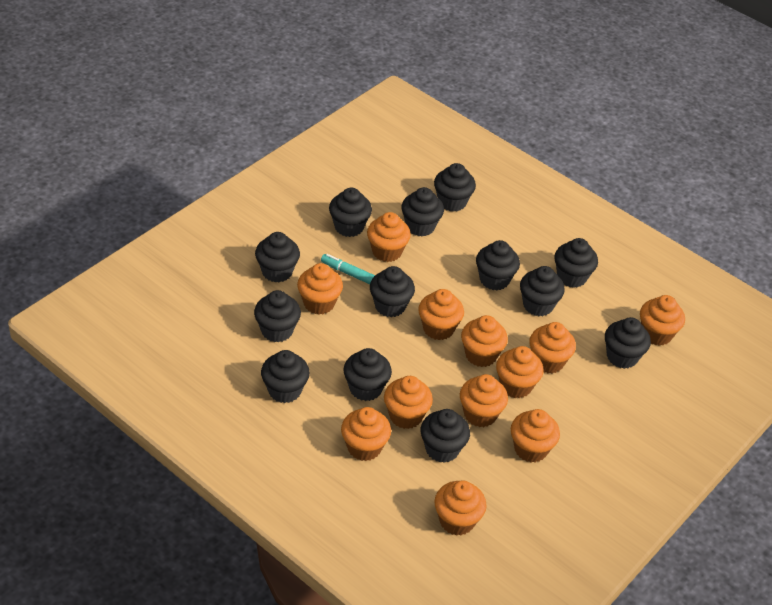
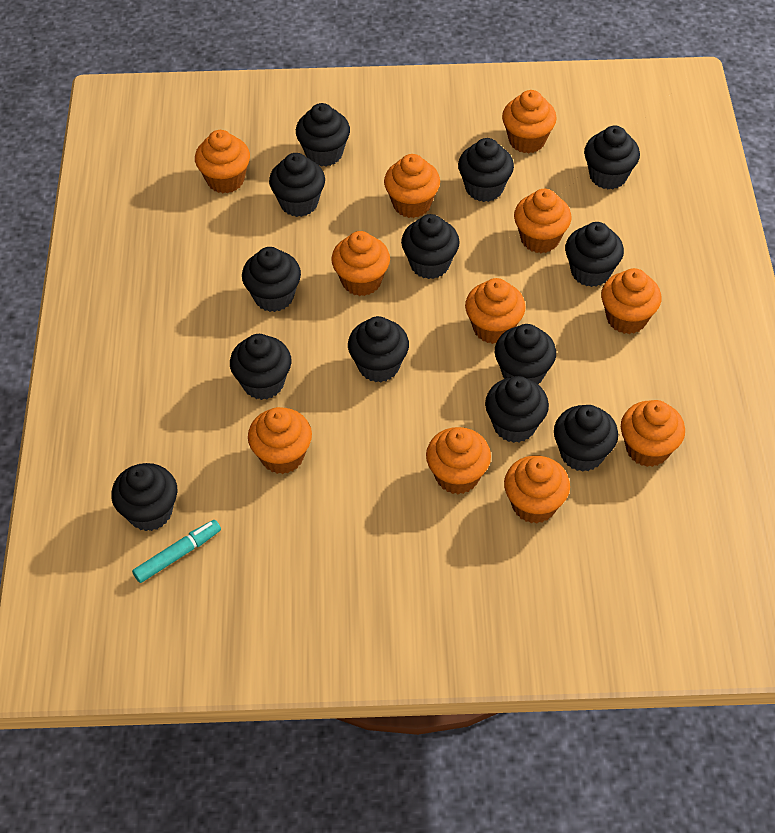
orange cupcake: [297,263,343,314] [341,407,391,461] [367,212,411,262] [384,376,433,429] [418,289,464,340] [434,480,486,536] [460,374,508,427] [461,315,508,367] [496,346,543,398] [511,409,560,462] [529,322,576,374] [640,295,685,346] = 12 -> [195,130,250,193] [248,407,312,474] [331,231,390,296] [384,154,440,218] [426,427,491,494] [465,278,526,344] [502,90,557,153] [504,456,570,523] [514,189,572,253] [601,268,661,334] [621,400,685,467] = 11

